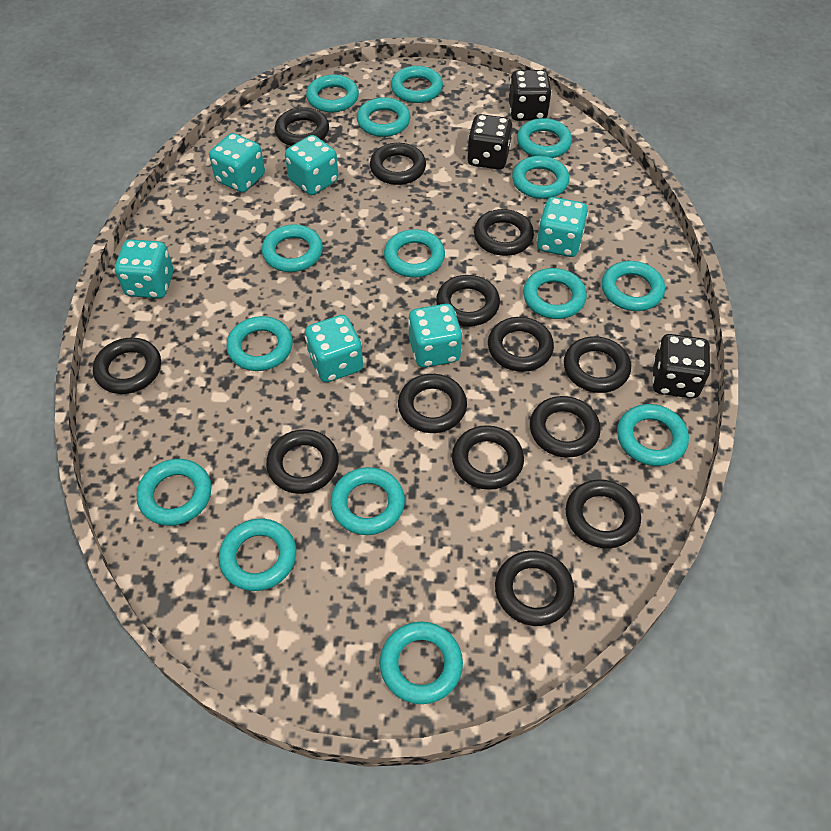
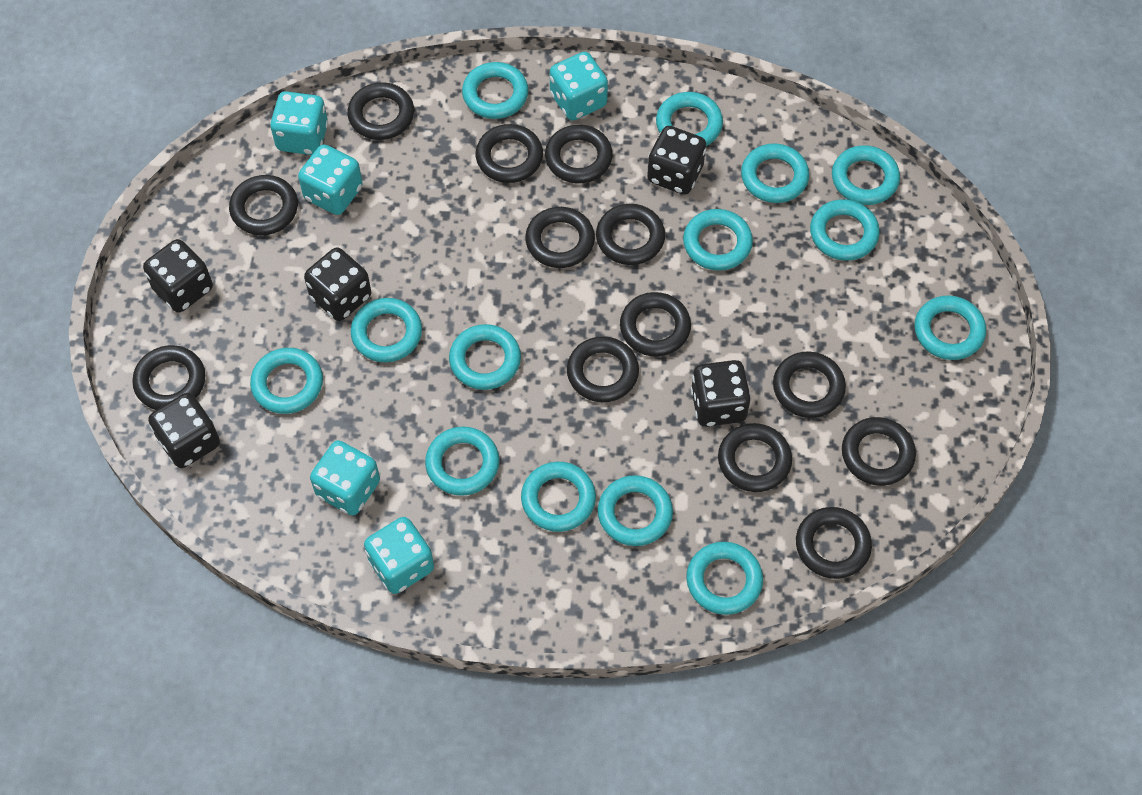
black dice: [467,114,512,169] [509,70,552,121] [652,334,710,398] = 3 -> [143,239,213,313] [148,393,220,468] [304,248,371,321] [647,126,706,195] [691,360,751,427] = 5
turquoise dice: [115,239,173,298] [209,133,265,193] [285,135,339,195] [305,315,363,382] [408,304,463,368] [536,197,588,257] = 6 -> [270,91,328,155] [298,145,363,215] [310,440,380,516] [364,517,434,594] [550,52,608,121] = 5
turquoise ring: [137,459,212,526] [219,519,296,591] [226,316,293,371] [262,224,323,272] [306,75,359,113] [330,467,405,535] [357,97,411,137] [380,622,463,704] [384,229,445,277] [391,66,443,103] [512,156,569,199] [517,118,572,158] [523,268,587,319] [602,261,665,311] [617,404,689,466] = 15 -> [250,348,323,414] [351,298,422,362] [425,427,500,496] [449,324,521,390] [462,62,529,119] [521,462,596,532] [598,475,673,546] [656,92,723,146] [683,209,753,271] [686,542,763,615] [741,143,809,203] [810,199,880,261] [832,145,900,205] [915,295,986,360] = 14

